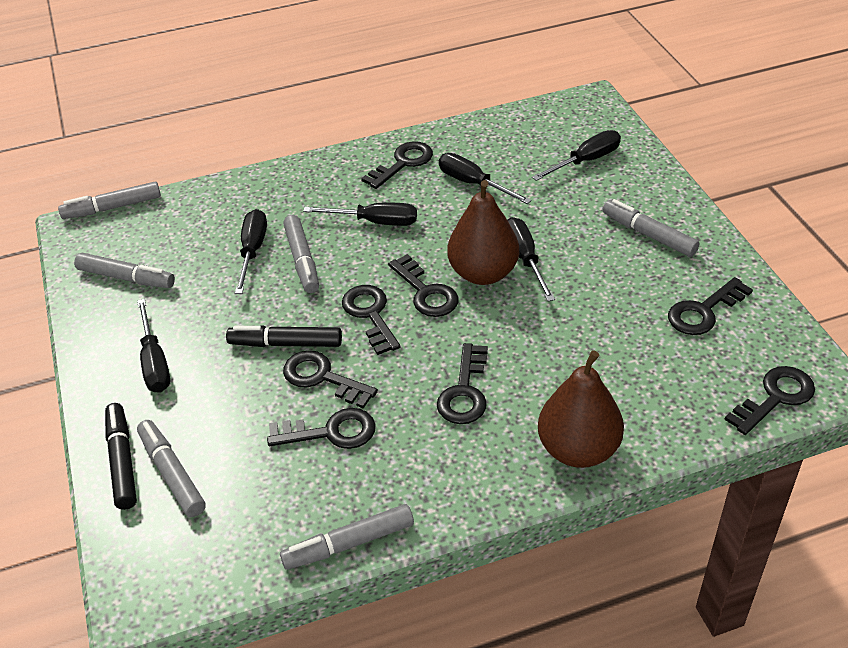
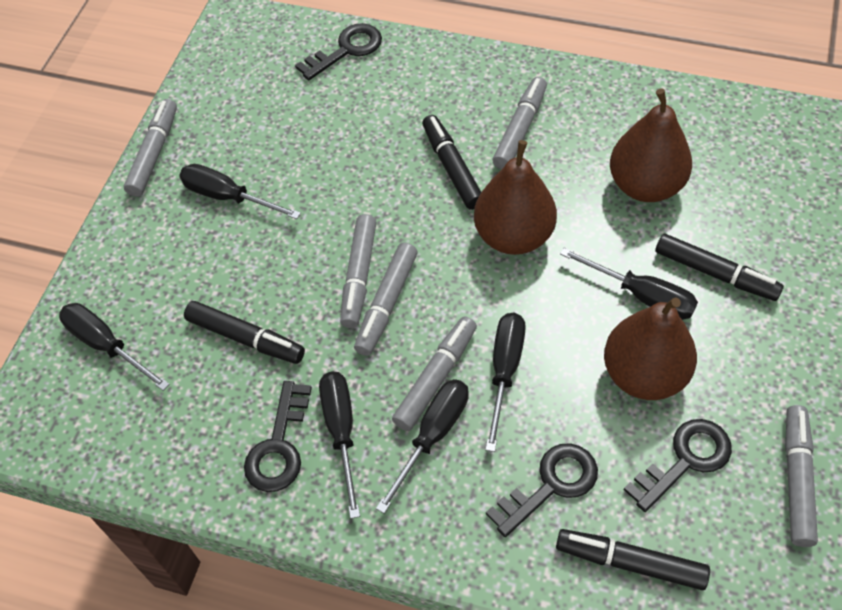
black key: [267,408,375,449] [283,350,378,408] [342,285,400,355] [361,141,433,189] [388,254,458,317] [437,343,488,424] [668,277,753,335] [724,366,815,435] = 8 -> [244,381,312,492] [295,23,382,81] [486,443,598,537] [624,419,732,512] = 4
black marker: [105,403,137,510] [226,325,342,347] = 2 -> [184,301,305,364] [422,115,481,210] [556,529,710,590] [655,234,784,301] = 4
brown pear: [447,180,519,285] [538,350,624,468] = 2 -> [474,140,557,255] [604,297,697,400] [610,89,692,202] = 3

